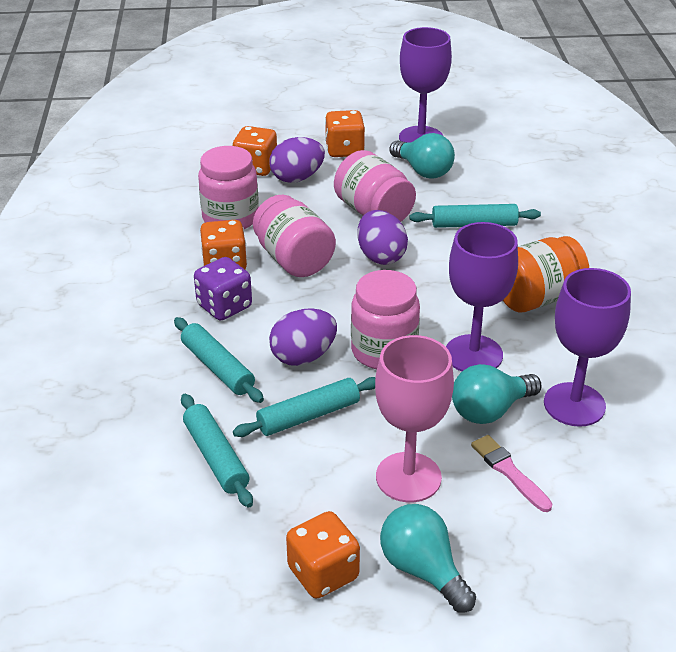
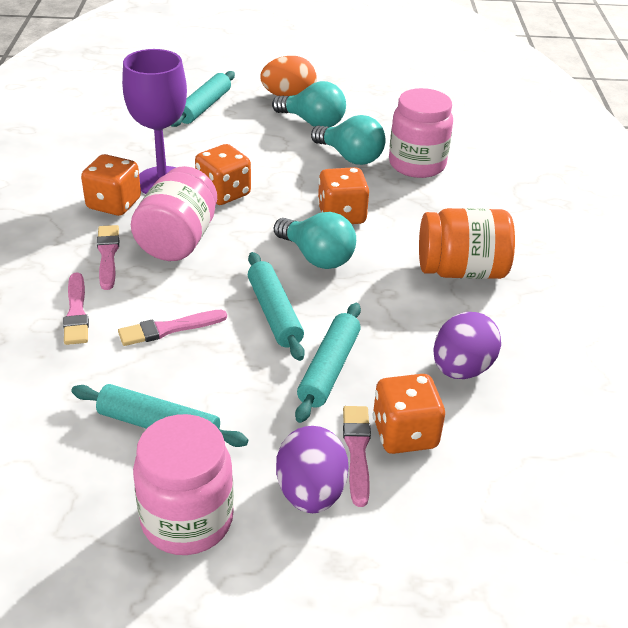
orange egg: none = 0 -> [260,56,317,96] = 1
pink brush: [471,435,552,512] = 1 -> [63,273,89,345] [97,225,119,290] [118,310,227,346] [343,406,371,507] = 4
pink goblet: [375,335,454,502] = 1 -> none = 0
pink jar: [198,146,259,229] [253,195,336,277] [334,150,416,222] [351,270,420,369] = 4 -> [131,166,217,261] [133,414,234,555] [389,88,453,178] = 3
purple dice: [194,257,252,321] = 1 -> none = 0
purple egg: [269,308,337,366] [270,137,325,183] [357,210,408,265] = 3 -> [276,426,348,513] [433,312,501,379] = 2
purple goblet: [399,27,452,143] [446,222,518,371] [544,268,631,427] = 3 -> [122,49,187,194] = 1

